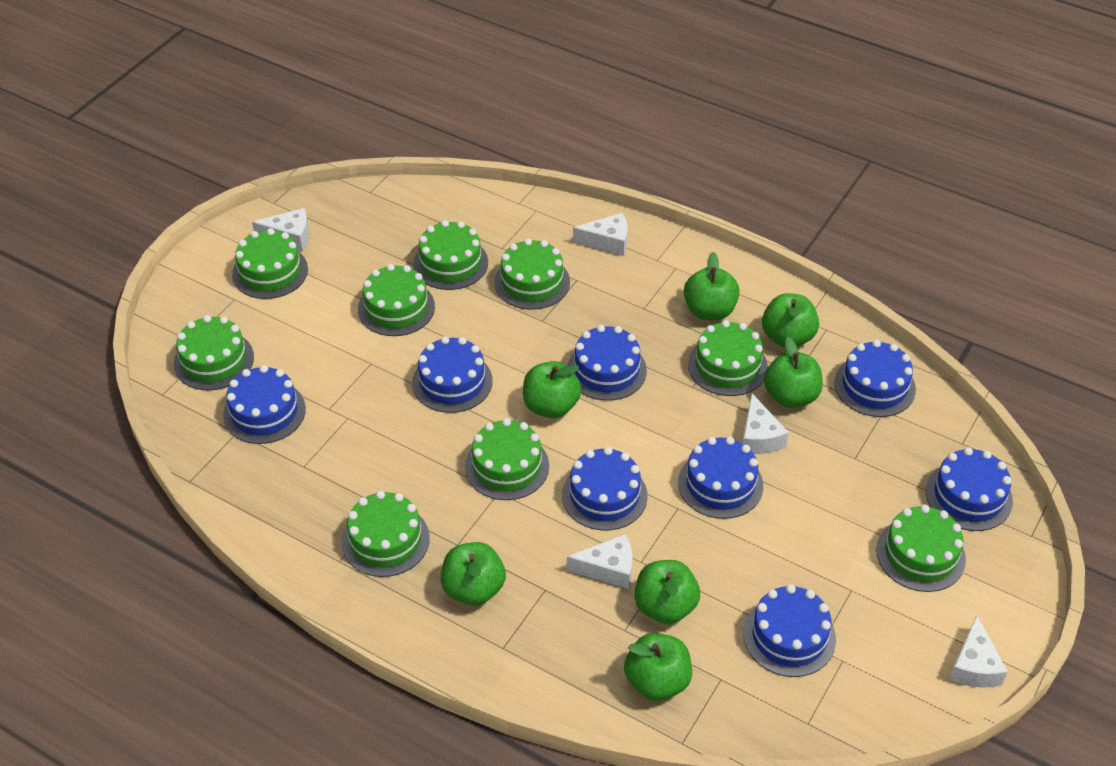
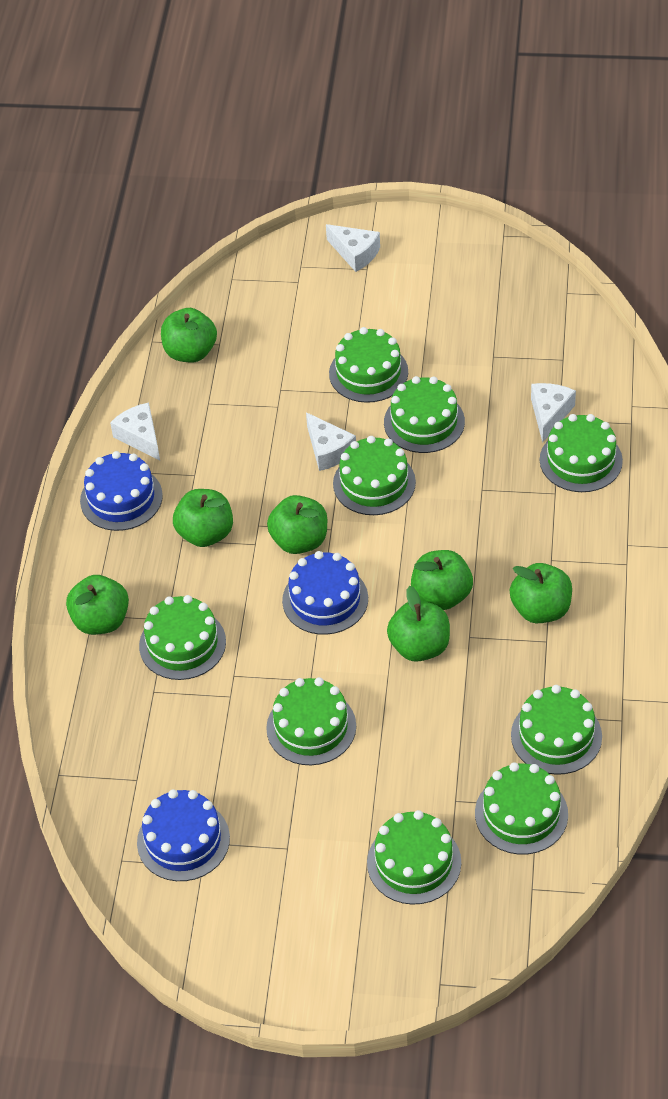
blue cake: [223,365,306,444] [412,336,492,413] [562,447,648,530] [567,325,647,401] [678,437,763,519] [743,584,836,677] [834,340,916,417] [926,447,1013,531] = 8 -> [80,451,163,531] [137,789,230,881] [282,551,368,635] = 3
white cheese: [252,208,309,251] [567,534,633,589] [573,213,628,256] [743,394,789,454] [949,615,1008,688] = 5 -> [110,402,160,460] [306,412,356,471] [326,224,380,272] [531,383,576,443] = 4

